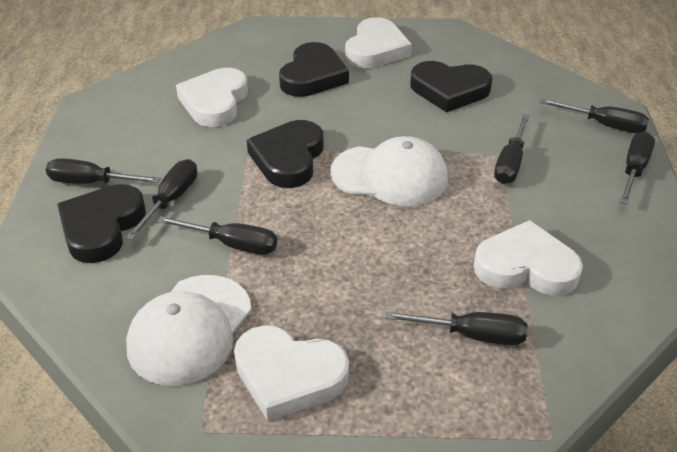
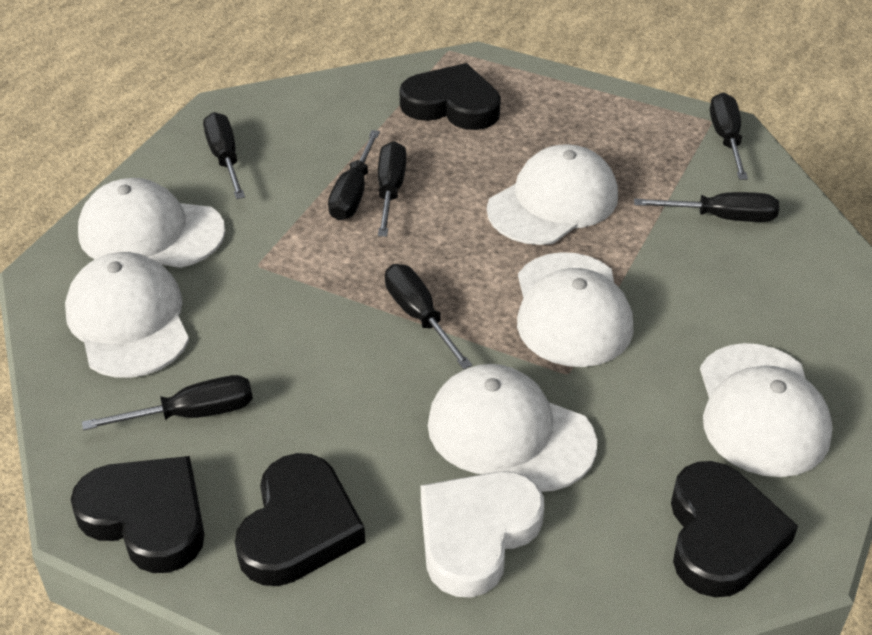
white cap: [126,275,252,386] [331,136,448,206] = 2 -> [65,252,189,378] [78,178,225,268] [428,364,597,492] [487,144,618,245] [517,252,634,367] [700,343,833,477] = 6
white heart: [176,68,248,127] [234,325,349,421] [345,17,412,68] [474,220,583,296] = 4 -> [421,471,544,598] = 1

